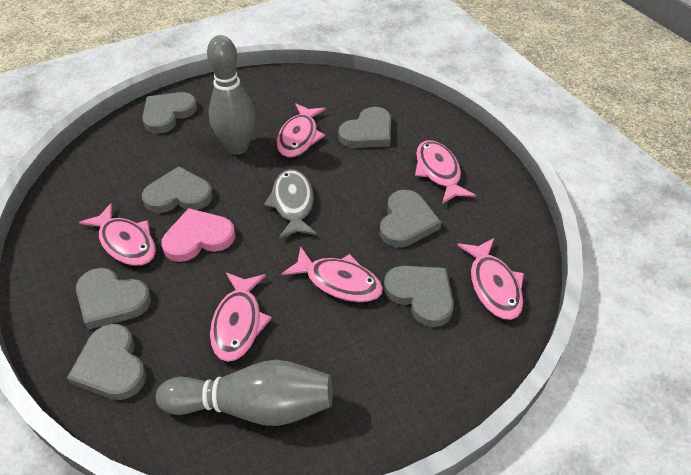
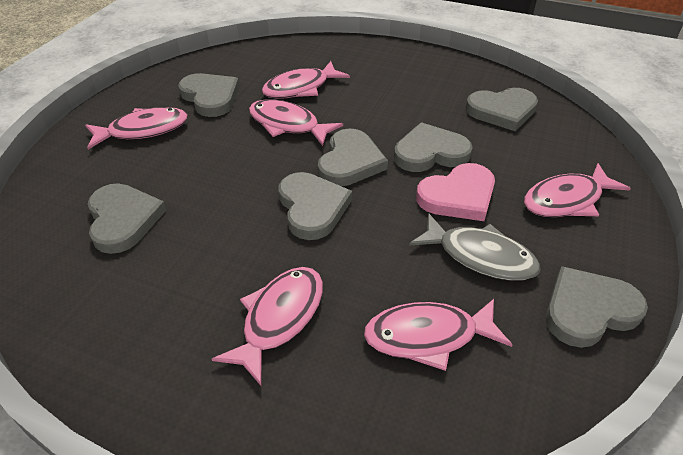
grey bowling pin: [156,360,333,426] [207,35,256,155] = 2 -> none = 0

